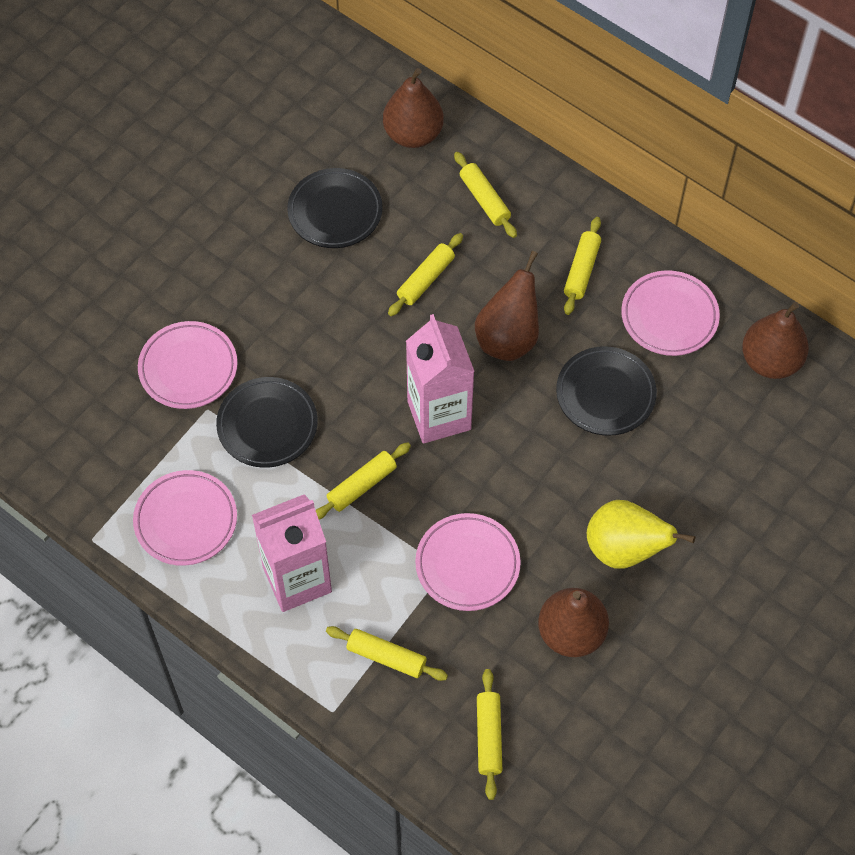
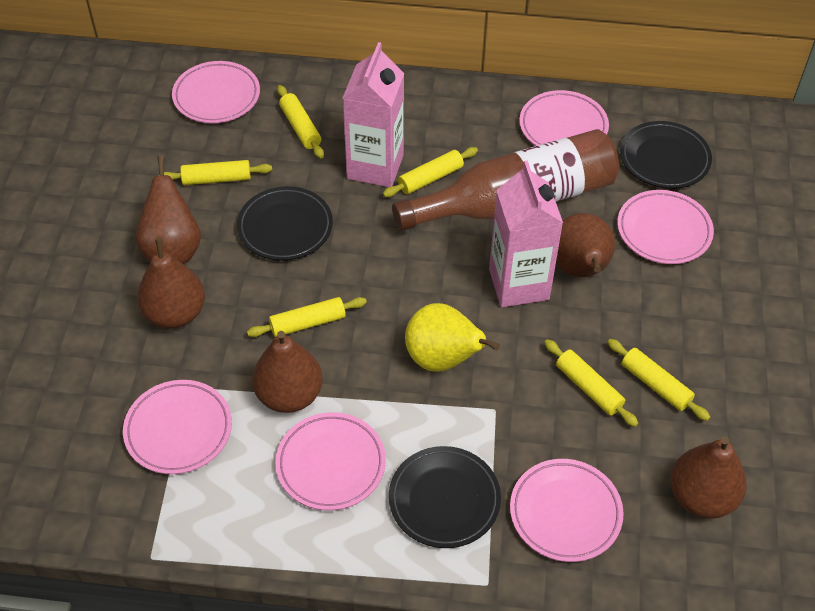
brown bottle: none = 0 -> [392,129,619,231] = 1
brown pear: [383,68,444,148] [475,251,539,361] [538,588,609,657] [742,302,809,379] = 4 -> [135,155,201,264] [137,237,205,329] [252,331,323,413] [556,213,615,277] [670,436,747,519] = 5
pink plate: [133,470,237,566] [138,321,238,409] [415,513,521,611] [621,270,720,356] = 4 -> [123,380,232,474] [172,61,260,123] [275,412,386,511] [510,459,624,562] [519,90,609,146] [617,190,714,264] = 6

